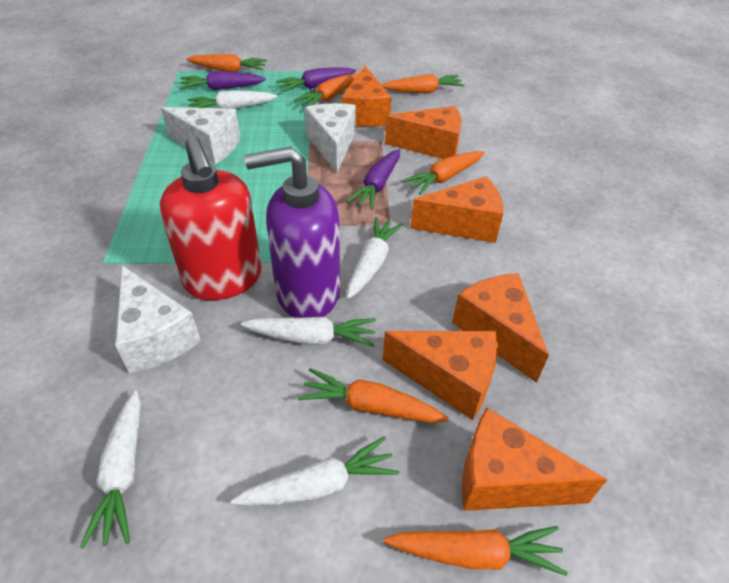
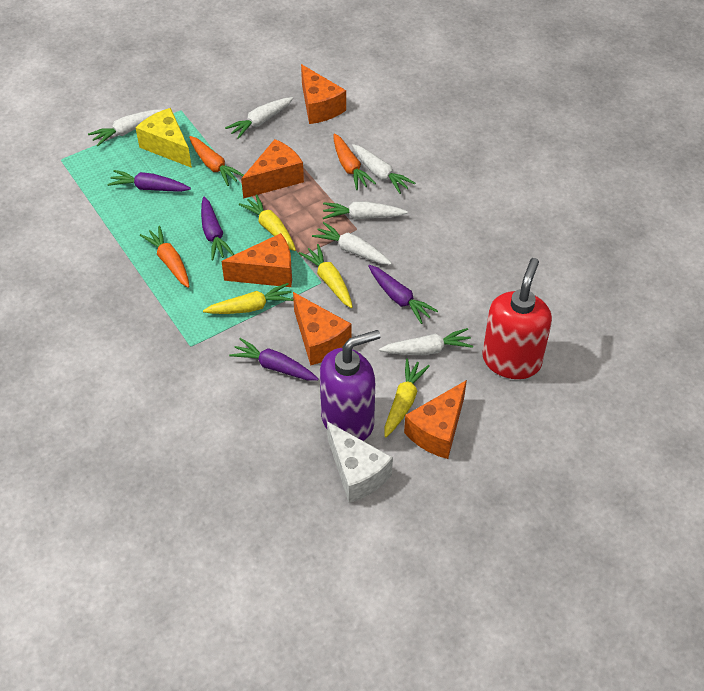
orange carrot: [186,54,267,72] [294,73,358,106] [298,368,449,423] [382,74,465,93] [383,526,568,576] [402,151,485,194] = 6 -> [140,226,189,288] [189,136,244,186] [333,133,376,190] = 3
orange cheese: [342,66,391,127] [383,331,498,420] [385,106,462,159] [410,176,503,243] [452,273,549,383] [462,407,607,511] = 6 -> [221,233,292,287] [241,139,304,199] [293,292,352,366] [301,64,346,124] [404,380,467,459] = 5
purple carrot: [180,71,266,90] [276,67,356,92] [346,149,400,210] = 3 -> [108,170,191,192] [201,197,234,260] [229,338,319,381] [368,265,438,324] = 4
white carrot: [80,390,141,548] [187,90,278,109] [231,436,399,506] [241,317,376,347] [347,217,403,299] = 5 -> [88,109,164,146] [225,97,293,139] [312,222,392,265] [323,202,408,220] [352,144,415,194] [379,328,473,355] = 6
white cheese: [115,265,201,373] [161,107,240,164] [305,103,356,173] = 3 -> [327,422,393,503] = 1
yellow carrot: none = 0 -> [203,283,294,314] [239,194,296,251] [299,244,353,308] [385,359,430,437] = 4
yellow cheese: none = 0 -> [135,108,192,168] = 1

